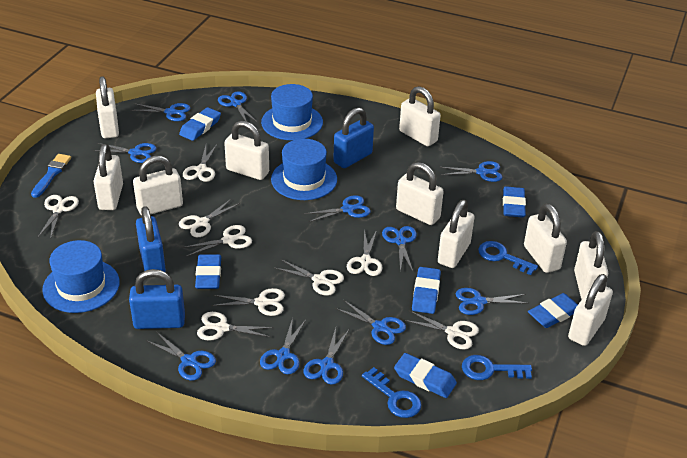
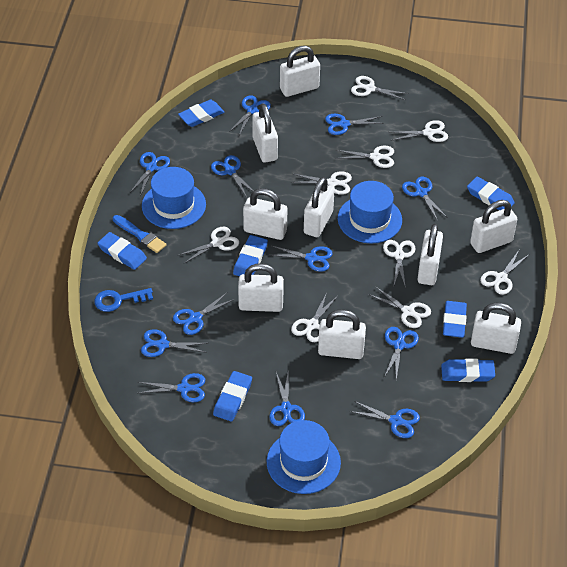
blue eraser: [179,107,221,141] [195,254,221,289] [394,353,457,398] [412,267,441,314] [503,186,526,218] [528,293,578,328] = 6 -> [98,232,147,270] [178,100,225,127] [213,371,252,421] [233,235,268,276] [441,358,495,382] [443,301,467,338] [467,177,515,210] = 7
blue key: [362,367,421,418] [462,355,532,380] [478,241,538,275] = 3 -> [94,288,153,312] = 1
blue padlock: [129,269,185,329] [136,206,166,272] [333,107,374,168] = 3 -> none = 0
blue scissors: [93,143,156,163] [130,103,190,121] [146,332,216,381] [218,91,257,122] [260,318,306,374] [303,328,349,385] [304,195,371,222] [335,300,406,345] [382,226,417,271] [440,161,503,182] [456,288,527,315] = 11 -> [130,152,170,196] [138,373,205,402] [141,329,207,357] [173,293,235,335] [211,155,254,197] [229,95,271,135] [269,369,305,426] [270,246,333,272] [325,114,384,135] [349,401,420,438] [384,327,419,380] [402,177,448,221] = 12
white padlock: [93,144,123,210] [96,76,119,138] [133,156,183,216] [224,121,269,180] [396,162,444,225] [399,86,441,146] [438,200,475,268] [524,204,567,273] [568,274,613,346] [574,231,608,299] = 10 -> [238,263,284,312] [243,188,287,240] [252,103,278,163] [280,46,320,97] [304,177,334,237] [318,310,366,359] [418,224,443,285] [470,200,517,253] [471,302,521,354] = 9

